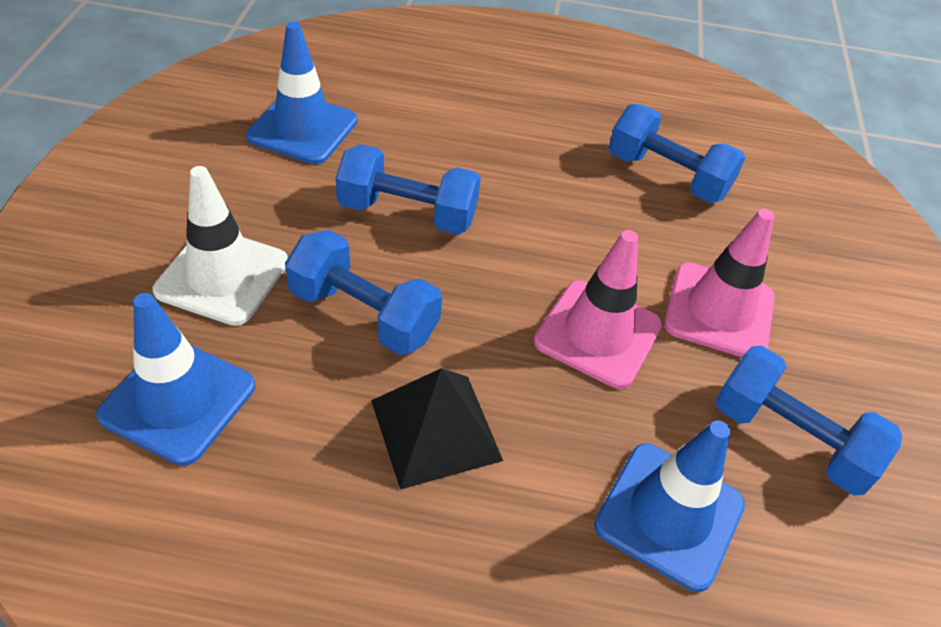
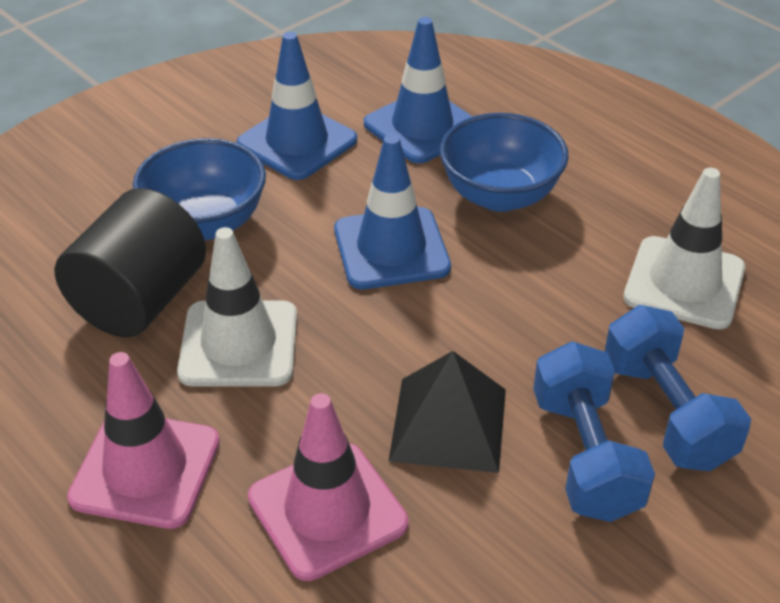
black cylinder: none = 0 -> [54,188,206,337] = 1
blue bowl: none = 0 -> [133,138,266,240] [440,113,569,212] = 2
blue dumbbell: [285,230,442,355] [336,144,481,235] [608,104,745,203] [715,346,902,496] = 4 -> [533,341,655,522] [605,305,751,471] = 2
white traffic cone: [153,166,288,326] = 1 -> [177,227,297,387] [623,168,745,329] = 2

